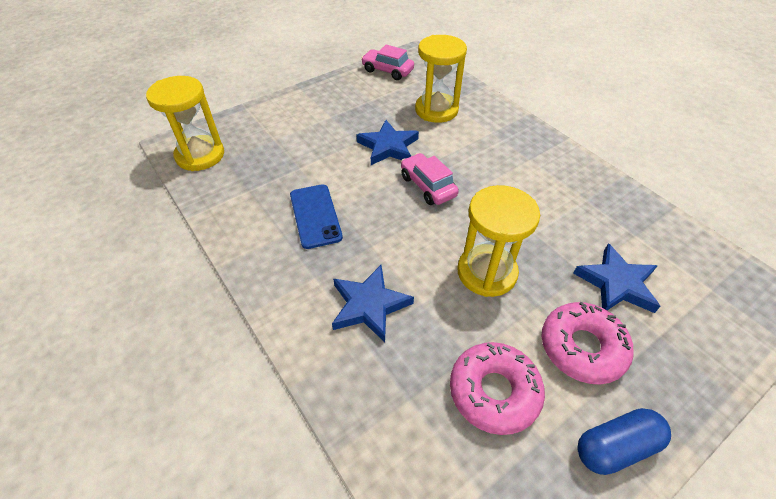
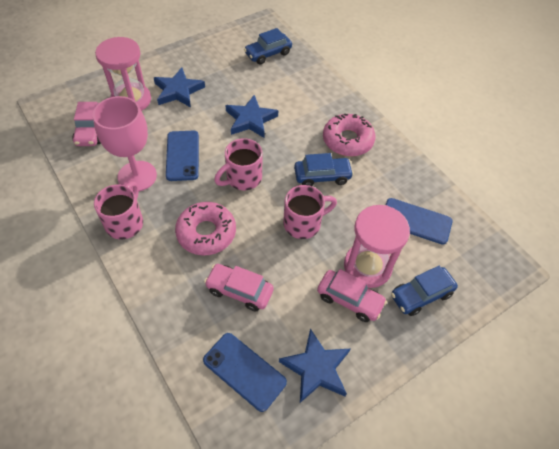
blue capsule: [577,408,671,475] = 1 -> none = 0
blue car: none = 0 -> [244,28,292,65] [294,153,354,186] [391,266,458,316] = 3
blue phone: [290,184,343,249] = 1 -> [166,131,199,181] [203,333,287,412] [386,198,452,245] = 3
pink car: [361,45,414,80] [401,153,459,205] = 2 -> [72,102,101,146] [204,264,274,311] [317,269,387,322] = 3
pink goblet: none = 0 -> [93,96,157,191] = 1
pink hourglass: none = 0 -> [95,37,151,111] [344,205,410,288] = 2
pink mug: none = 0 -> [94,182,143,239] [214,138,263,191] [283,185,337,239] = 3
yellow hourglass: [146,76,224,171] [415,35,467,123] [457,185,540,297] = 3 -> none = 0

